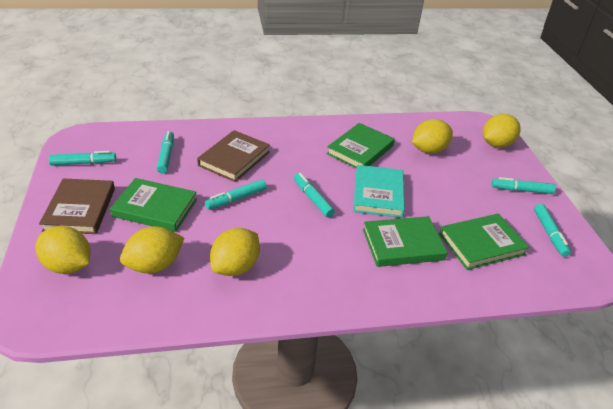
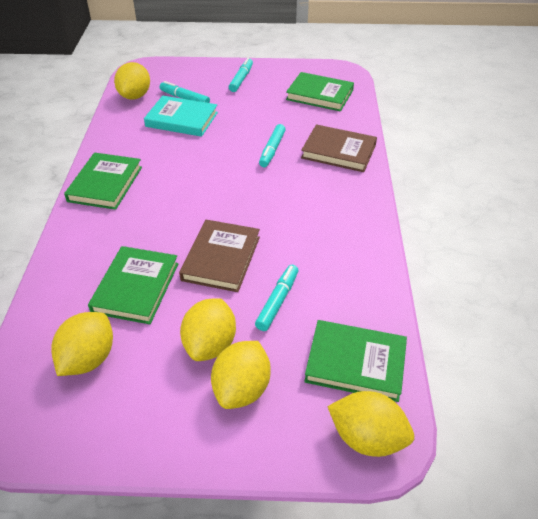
turquoise marker: [49,151,116,166] [157,131,174,174] [205,179,267,210] [294,173,335,218] [492,177,556,194] [534,204,571,257] = 6 -> [160,81,210,103] [229,58,253,92] [255,265,299,331] [259,124,286,167] = 4

